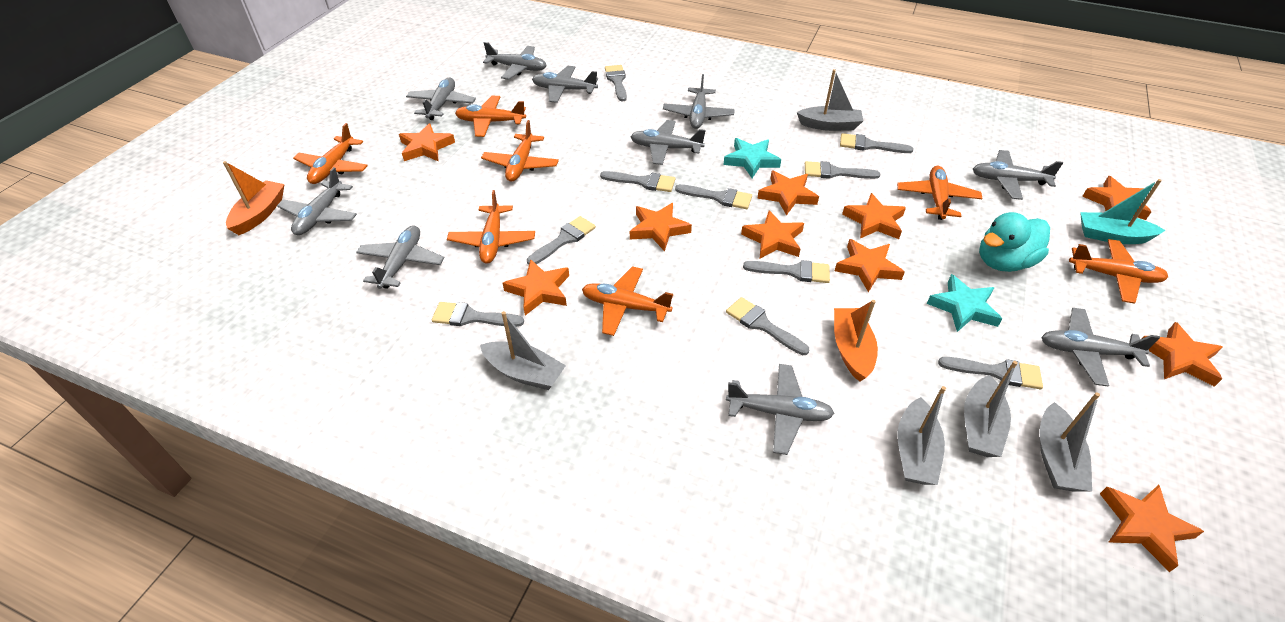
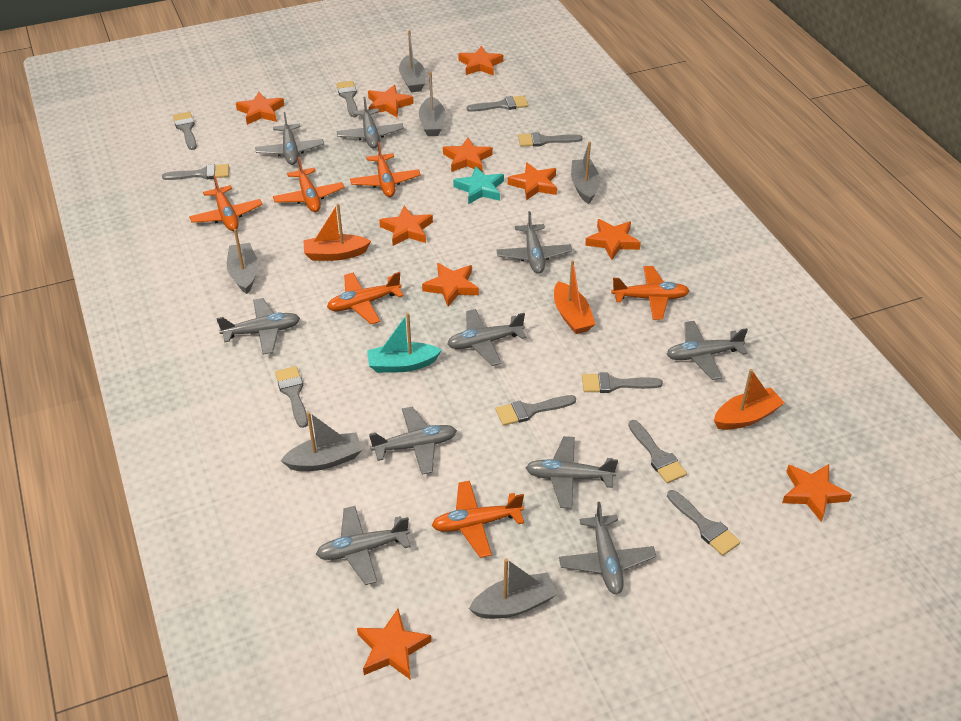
grey boat: [480,311,566,390] [797,69,863,131] [897,386,946,485] [964,361,1018,457] [1039,392,1100,492] = 5 -> [227,229,258,294] [280,412,362,471] [399,30,425,92] [419,72,445,136] [469,558,558,619] [571,142,600,204] = 6
orange boat: [223,161,285,235] [834,300,878,382] = 2 -> [303,203,371,261] [554,260,595,334] [714,369,785,430] = 3
orange plane: [293,123,368,184] [447,190,535,264] [455,96,526,137] [481,120,559,182] [582,266,673,336] [897,166,983,220] [1069,239,1168,304] = 7 -> [189,175,263,231] [273,157,344,212] [327,272,404,324] [350,142,421,197] [432,481,524,558] [611,266,689,320] = 6
turquoise duck: [979,212,1050,272] = 1 -> none = 0
turquoise star: [723,138,781,178] [927,274,1002,332] = 2 -> [453,166,504,204] = 1

